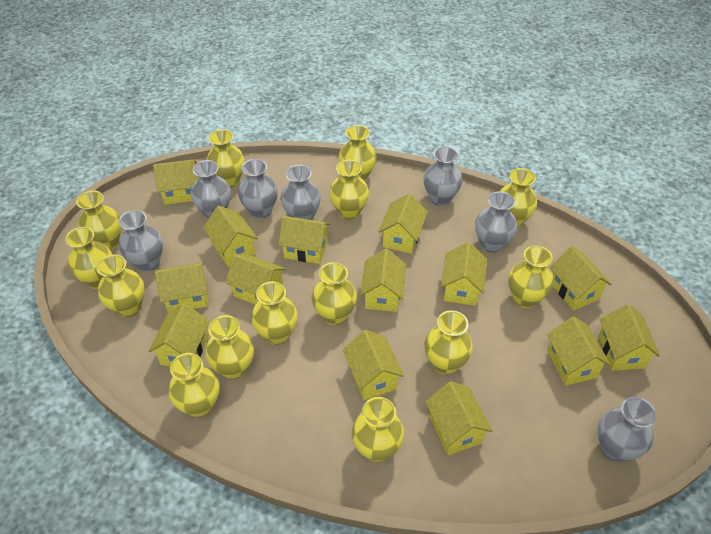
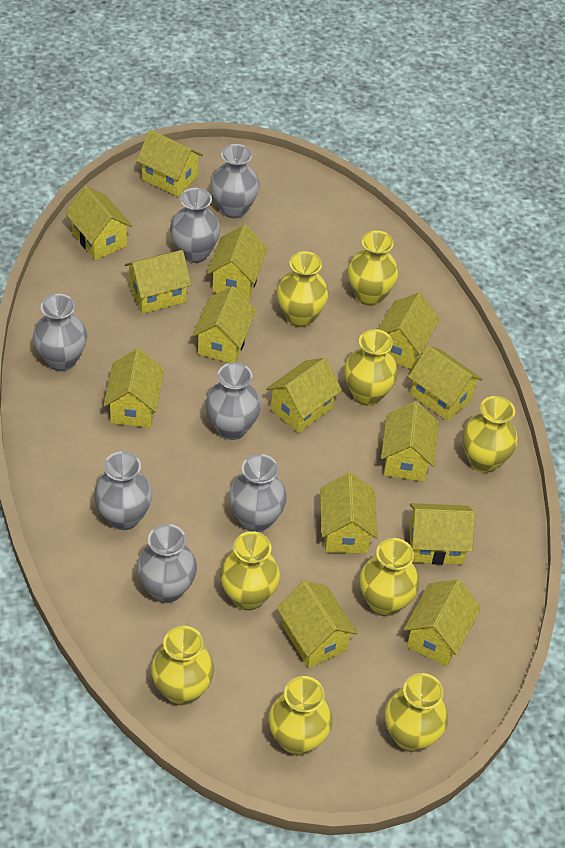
yellow vase: [65,227,112,289] [76,190,121,251] [96,254,145,317] [168,353,220,418] [205,315,254,380] [206,129,245,188] [251,281,298,345] [311,262,357,325] [329,160,369,220] [339,125,377,181] [352,397,404,462] [424,310,473,375] [499,168,537,228] [508,245,554,308] = 14 -> [151,626,214,705] [220,531,280,610] [269,676,332,755] [277,251,329,327] [344,329,398,406] [348,230,399,306] [360,538,419,616] [385,673,448,752] [462,396,518,473] = 9

